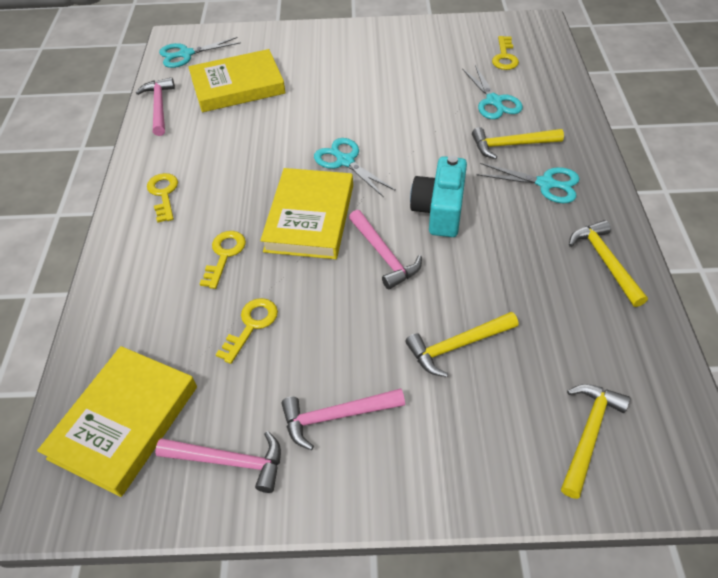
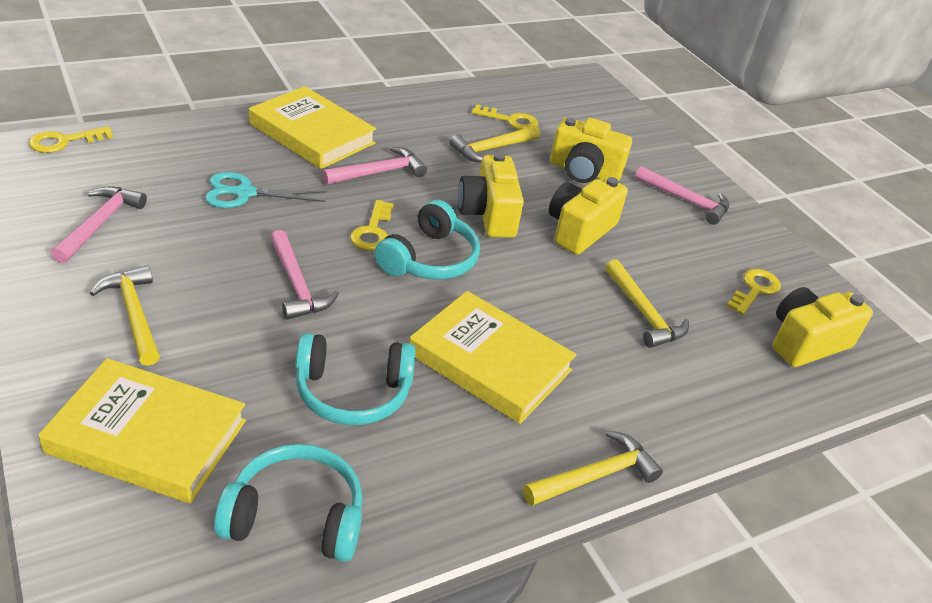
turquoise camera: [410,156,467,237] = 1 -> none = 0
turquoise headphones: none = 0 -> [214,444,363,562] [295,333,416,425] [374,200,480,280] = 3
turquoise scissors: [159,37,241,68] [314,138,396,197] [462,65,523,119] [477,163,580,203] = 4 -> [205,172,327,208] = 1
yellow camera: none = 0 -> [458,153,524,238] [549,177,628,255] [550,117,632,183] [772,287,873,367] = 4

